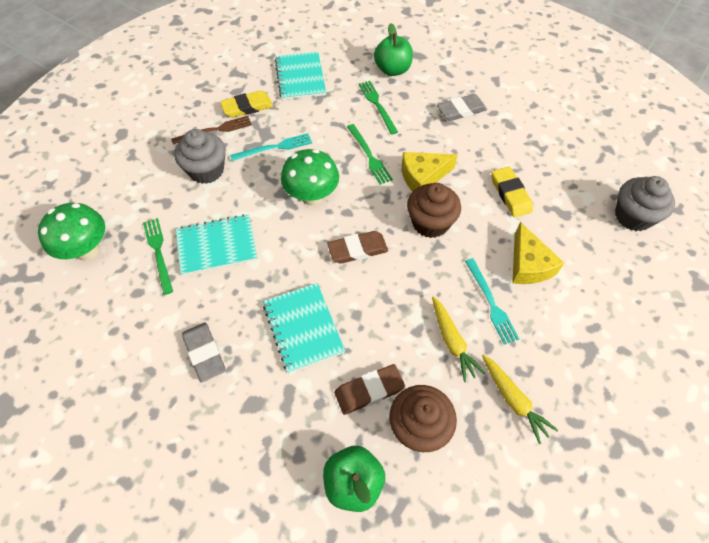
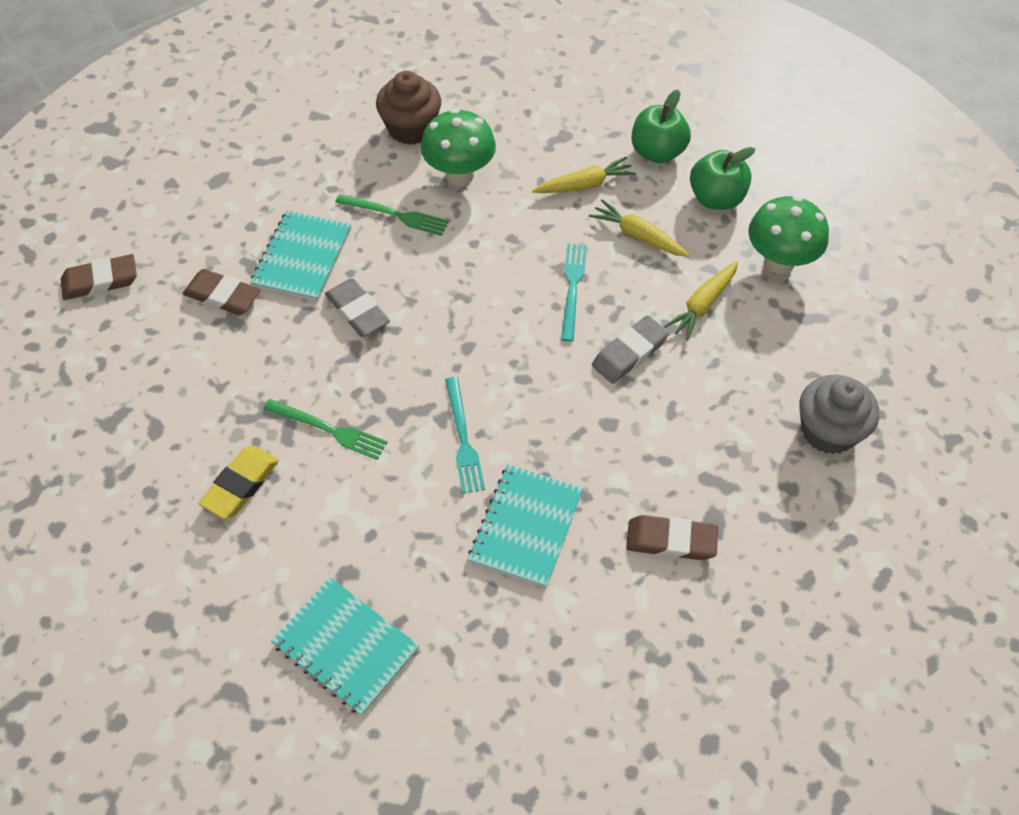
brown cupcake: [389,385,457,452] [407,183,461,238] = 2 -> [376,71,441,145] = 1
brown eraser: [327,231,388,264] [334,364,405,415] = 2 -> [61,254,137,300] [183,269,261,315] [626,515,718,560] = 3
brown fork: [171,116,252,145] = 1 -> none = 0
green fork: [143,218,173,295] [347,124,393,185] [359,81,398,135] = 3 -> [263,399,388,460] [335,194,449,236] = 2
grey cupcake: [174,129,226,184] [615,176,675,231] = 2 -> [799,375,879,454] = 1
yellow carrot: [432,296,485,382] [482,355,558,444] = 2 -> [532,157,636,193] [589,199,690,257] [664,261,738,341] = 3
yellow cheese: [402,152,458,192] [513,222,564,284] = 2 -> none = 0
yellow eraser: [220,91,273,118] [491,167,533,217] = 2 -> [198,446,279,519] = 1

